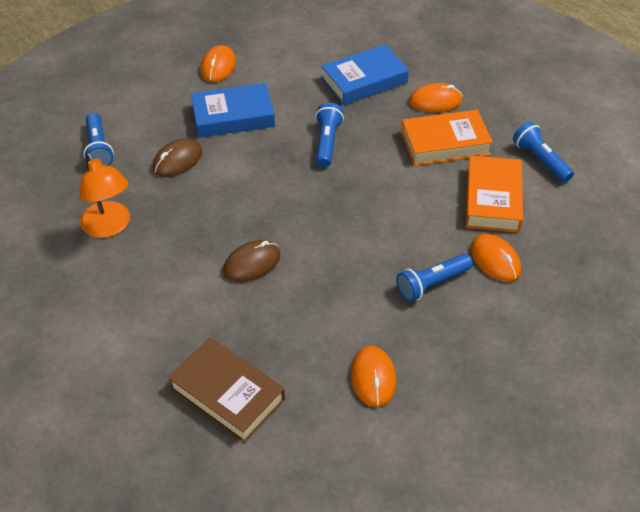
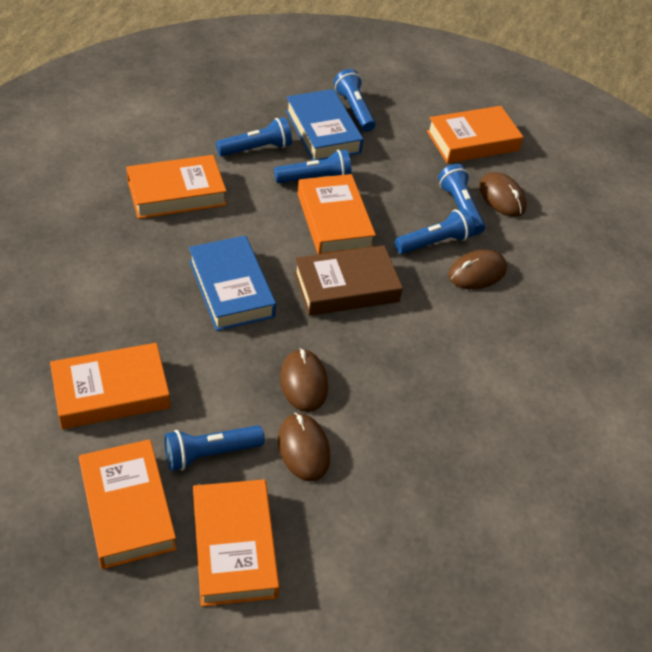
blue flashlight: [83,113,114,166] [315,103,344,168] [396,254,473,302] [513,121,574,183] = 4 -> [164,425,265,471] [216,117,292,156] [274,150,352,183] [334,69,376,132] [395,208,475,254] [438,164,485,235] = 6
brown mouse: [152,138,202,177] [223,240,280,282] = 2 -> [278,413,330,481] [280,348,328,412] [448,250,507,289] [479,172,527,217] = 4
orange book: [401,110,493,166] [466,155,523,233] = 2 -> [50,343,170,429] [79,439,177,569] [126,155,227,219] [193,479,279,607] [298,174,376,254] [427,106,523,163] = 6
orange lamp: [80,153,130,238] = 1 -> none = 0
orange mouse: [200,45,236,82] [351,346,396,407] [409,83,463,113] [471,234,521,282] = 4 -> none = 0

